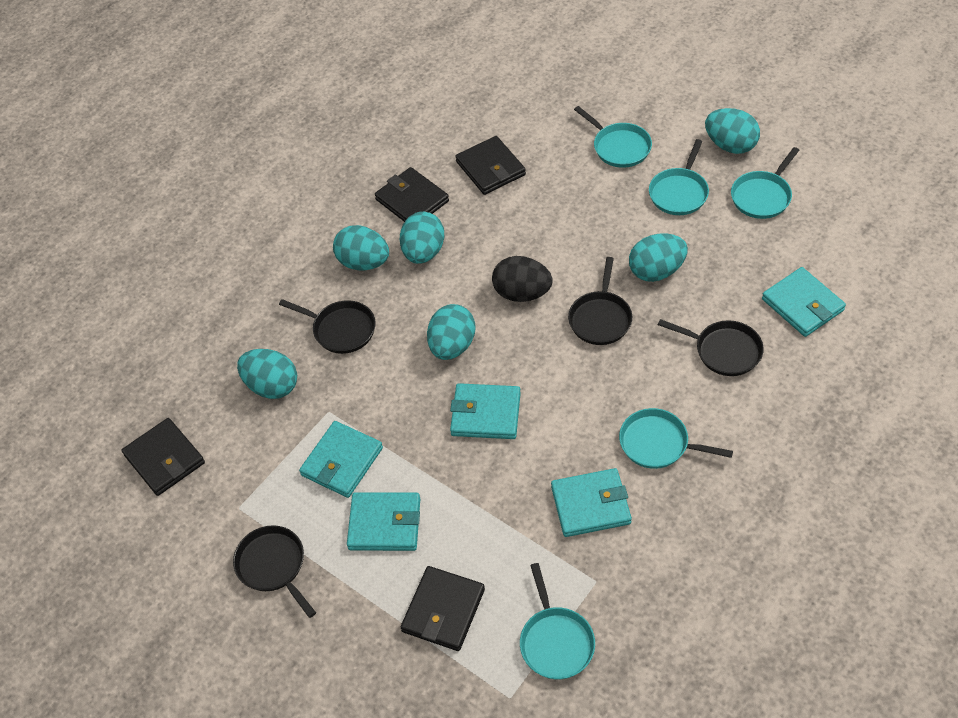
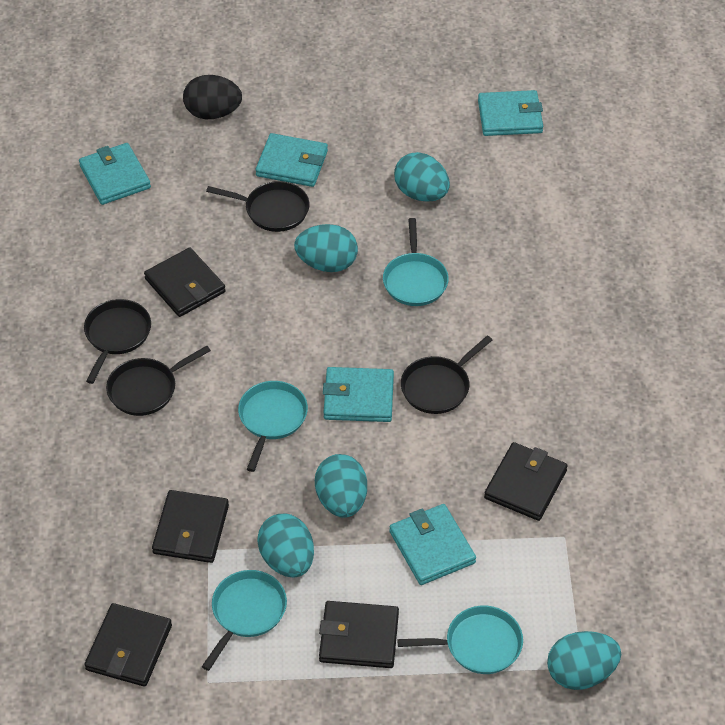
black wallet: [122,418,205,496] [375,167,449,222] [401,566,485,651] [455,136,526,195] = 4 -> [84,603,172,687] [144,248,226,317] [152,490,229,563] [319,601,399,668] [484,442,568,521] = 5
turquoise egg: [237,349,297,399] [333,225,389,270] [400,212,445,264] [427,304,476,360] [629,233,688,282] [705,108,760,154] = 6 -> [257,514,314,577] [294,224,358,272] [315,454,367,518] [394,152,450,202] [547,631,621,690] = 5
turquoise pan: [520,563,595,679] [574,106,652,168] [619,408,733,469] [649,139,709,215] [731,147,799,219] = 5 -> [202,570,287,671] [238,381,308,472] [383,218,449,306] [397,606,523,674] = 4

